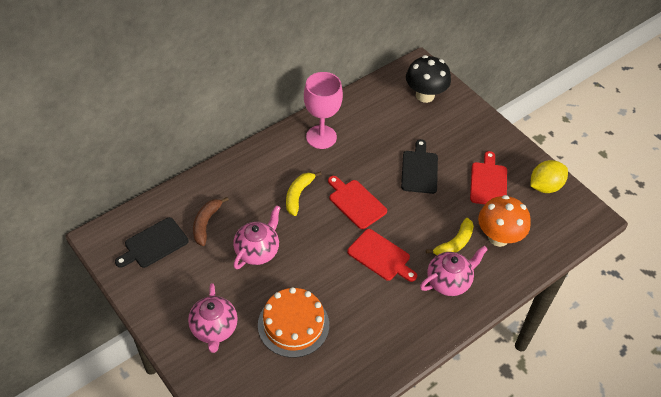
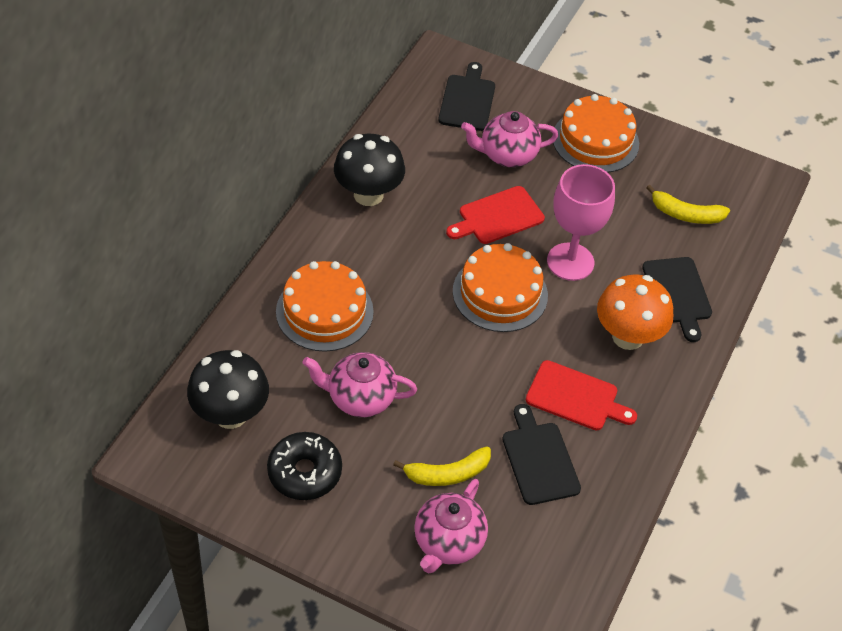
black cutting board: [115,217,189,268] [401,139,438,194] = 2 -> [438,62,495,131] [502,404,581,505] [642,257,712,342] = 3
black donut: none = 0 -> [267,432,342,500] = 1
black mushroom: [406,55,451,103] = 1 -> [187,350,269,429] [334,134,405,206] = 2
brown banana: [193,197,229,246] = 1 -> none = 0
orange cake: [258,287,329,358] = 1 -> [276,261,374,352] [453,243,548,332] [553,94,639,173] = 3
red cutting board: [328,176,387,229] [347,229,417,282] [470,151,507,204] = 3 -> [446,186,545,244] [526,360,637,431] = 2
yellow lemon: [530,160,568,193] = 1 -> none = 0

